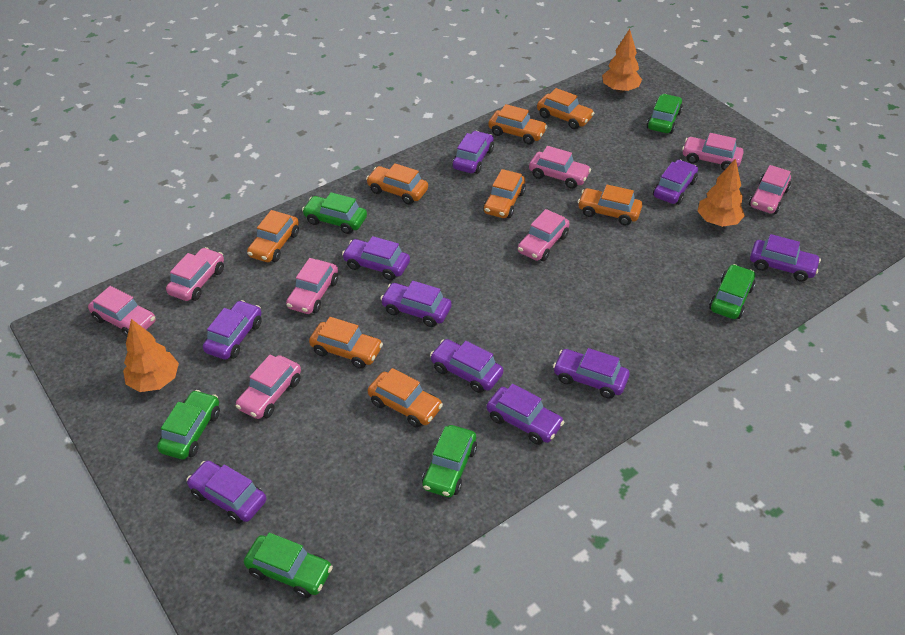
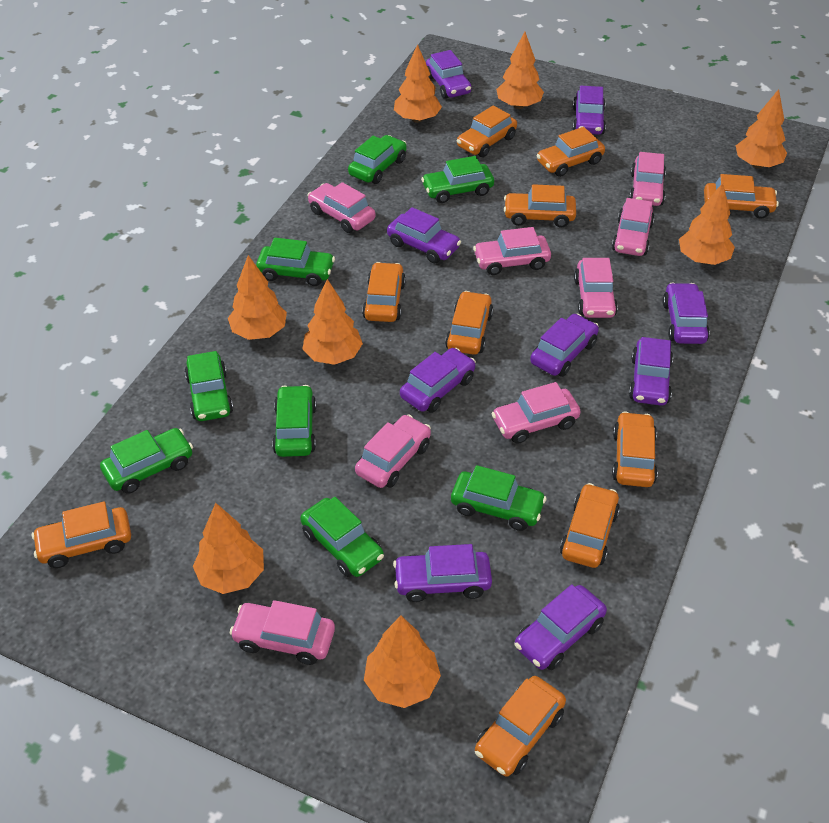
green car: [157,390,220,459] [244,533,333,598] [302,192,367,234] [422,425,477,497] [647,94,683,134] [709,264,756,319] = 6 -> [100,428,193,494] [185,351,233,421] [256,238,335,286] [272,385,316,457] [300,497,384,577] [348,135,406,184] [421,156,494,203] [451,465,546,531] = 8
orange car: [247,210,299,262] [309,317,383,369] [366,163,428,204] [368,368,443,428] [483,169,526,218] [488,104,548,144] [537,88,594,129] [578,184,642,225] = 8 -> [32,501,131,568] [362,262,406,322] [445,291,493,355] [457,106,517,157] [475,676,566,777] [504,184,576,228] [536,127,605,177] [560,483,620,568] [612,411,658,487] [704,174,779,219] = 10
orange tree: [123,319,179,392] [602,29,642,93] [698,158,745,227] = 3 -> [193,503,264,594] [228,255,287,340] [303,279,363,365] [364,616,441,708] [394,44,442,123] [496,32,544,109] [679,183,735,265] [736,89,787,169] = 8
purple car: [186,461,266,524] [203,300,262,360] [342,236,410,280] [380,281,452,327] [430,339,503,393] [452,131,494,174] [487,384,564,445] [553,348,630,399] [653,160,698,205] [750,234,821,282] = 10 -> [387,207,461,264] [393,544,492,602] [400,348,476,413] [426,50,472,99] [514,584,607,670] [530,314,599,377] [573,86,606,135] [629,337,673,406] [662,283,710,344] = 9

